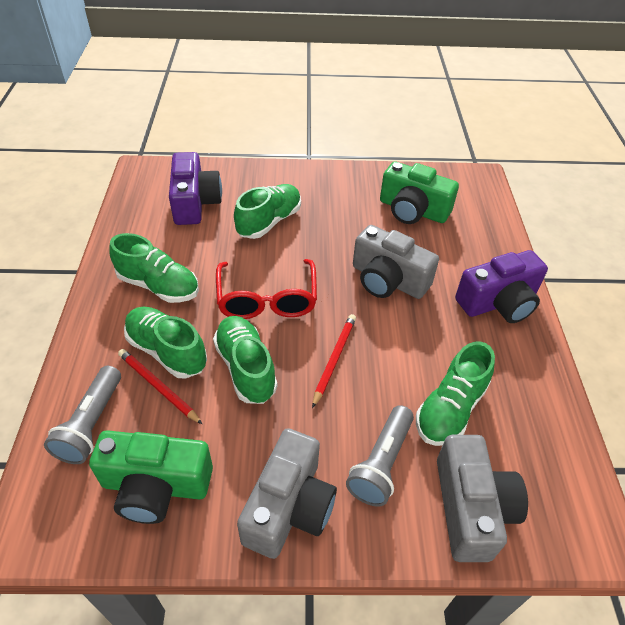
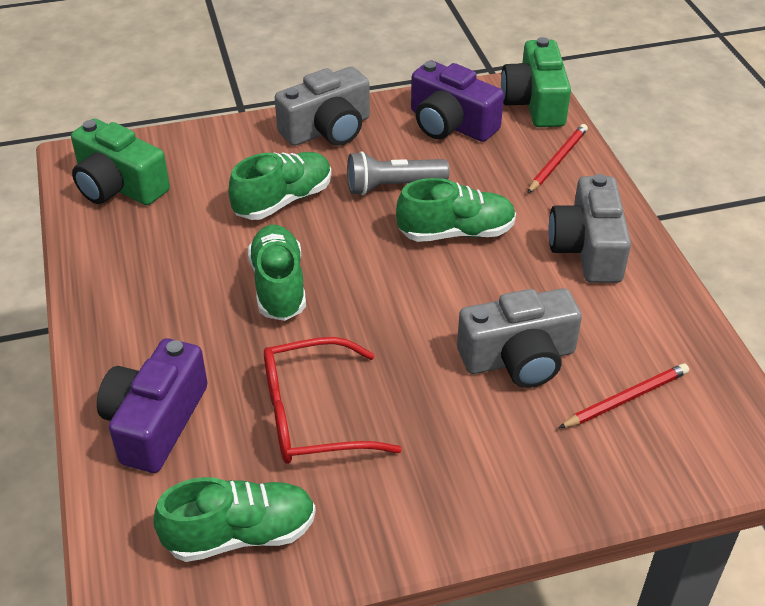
green shoe: [109,233,199,303] [124,307,207,379] [213,316,277,404] [234,184,301,239] [416,341,495,446] = 5 -> [153,477,316,562] [228,152,332,220] [248,225,306,321] [396,178,516,242] = 4
grey flashlight: [44,366,121,464] [346,405,414,506] = 2 -> [347,151,449,195] = 1

